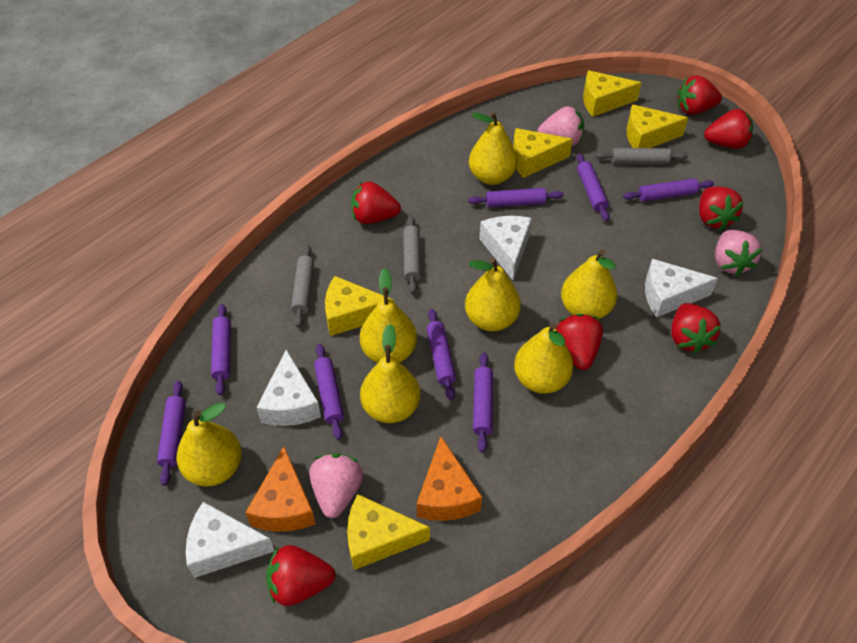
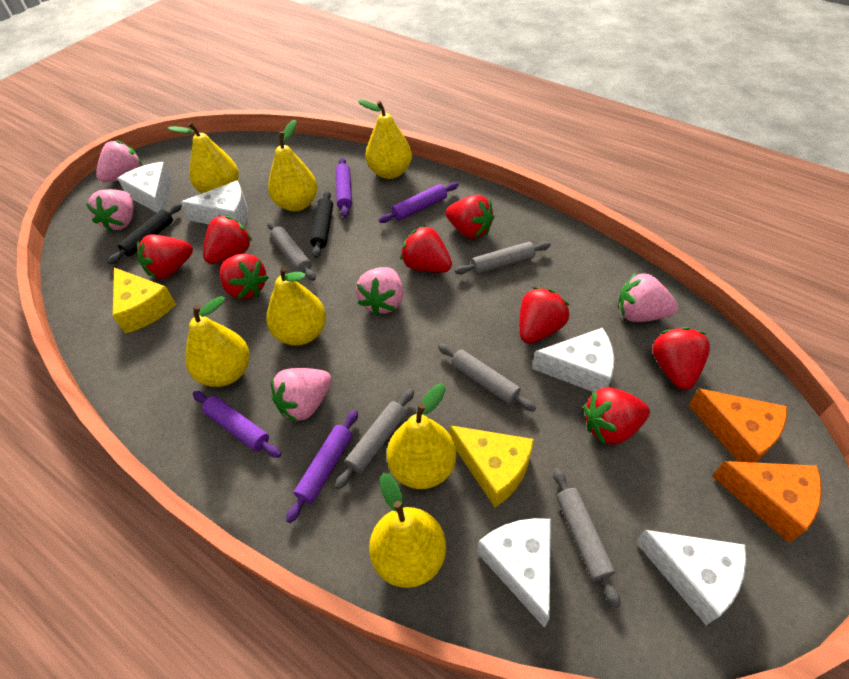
black rolling pin: none = 0 -> [107,203,182,264] [310,190,333,258] = 2
grey rolling pin: [291,245,314,327] [403,216,421,294] [595,148,688,164] = 3 -> [267,221,316,281] [335,389,414,489] [438,344,536,412] [455,242,551,274] [553,468,620,608] = 5
pink strawberry: [309,453,364,518] [538,106,584,146] [715,230,762,276] = 3 -> [86,189,134,232] [96,140,142,182] [271,368,332,422] [356,267,403,316] [618,273,678,322] = 5
purple rolling pin: [157,381,186,486] [211,304,231,395] [314,344,344,440] [426,309,456,400] [468,188,564,207] [473,352,493,453] [576,153,609,221] [623,178,714,202] = 8 -> [193,391,281,458] [286,410,358,523] [335,157,352,218] [379,182,459,223] = 4
red strawberry: [266,545,335,606] [351,182,401,224] [556,314,603,370] [671,303,721,354] [677,75,722,115] [699,187,744,230] [704,109,753,149] = 7 -> [137,234,193,279] [203,216,252,264] [220,254,269,299] [400,225,452,273] [446,195,494,239] [519,287,569,344] [584,387,650,445] [652,327,710,390] = 8
white cheese: [186,502,274,578] [256,350,321,426] [479,216,532,280] [645,259,718,318] = 4 -> [117,162,172,213] [181,180,248,226] [477,518,551,628] [532,328,614,392] [636,530,746,625] = 5
yellow cheese: [325,276,394,336] [347,494,430,570] [513,128,573,178] [583,70,642,117] [627,104,688,148] = 5 -> [113,268,176,333] [450,425,534,507] = 2

